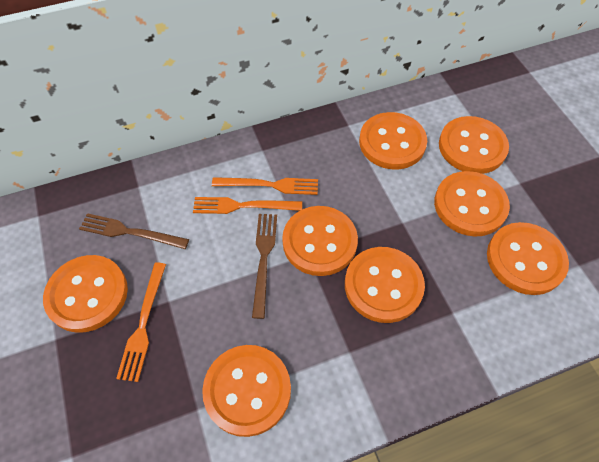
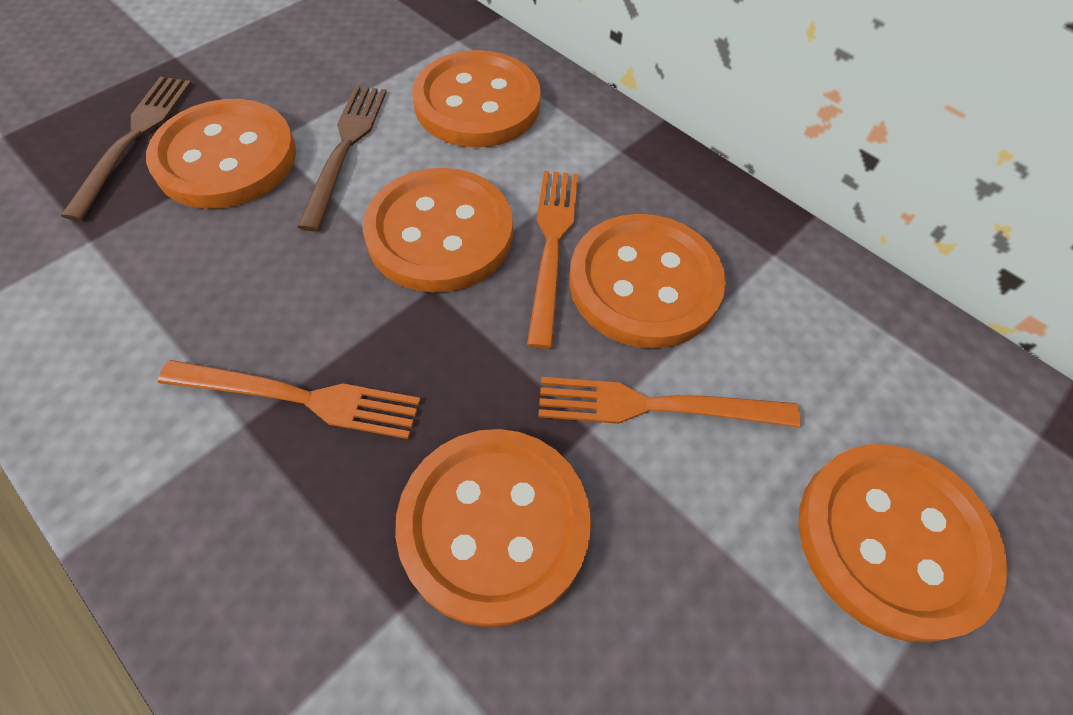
orange button: [43,255,128,333] [202,345,291,437] [282,206,358,276] [345,247,425,323] [359,112,427,170] [434,171,510,237] [439,116,509,174] [487,222,569,295] = 8 -> [146,99,296,209] [363,168,513,293] [395,429,591,628] [412,50,541,148] [569,214,726,349] [798,444,1008,642] = 6

